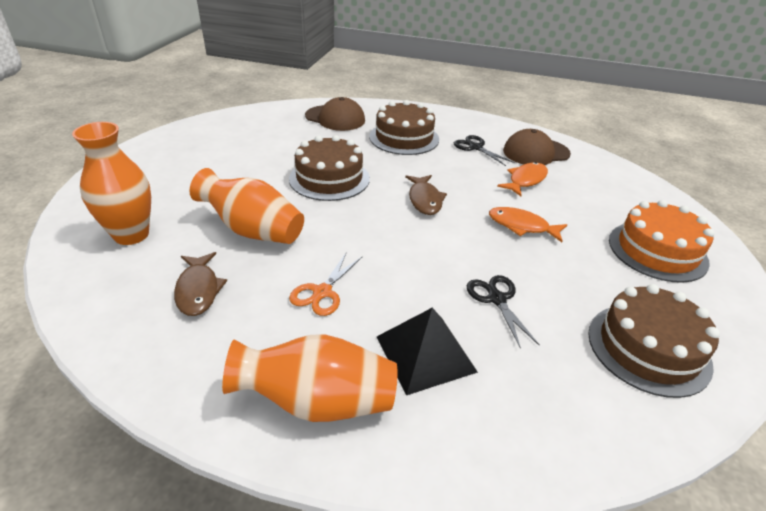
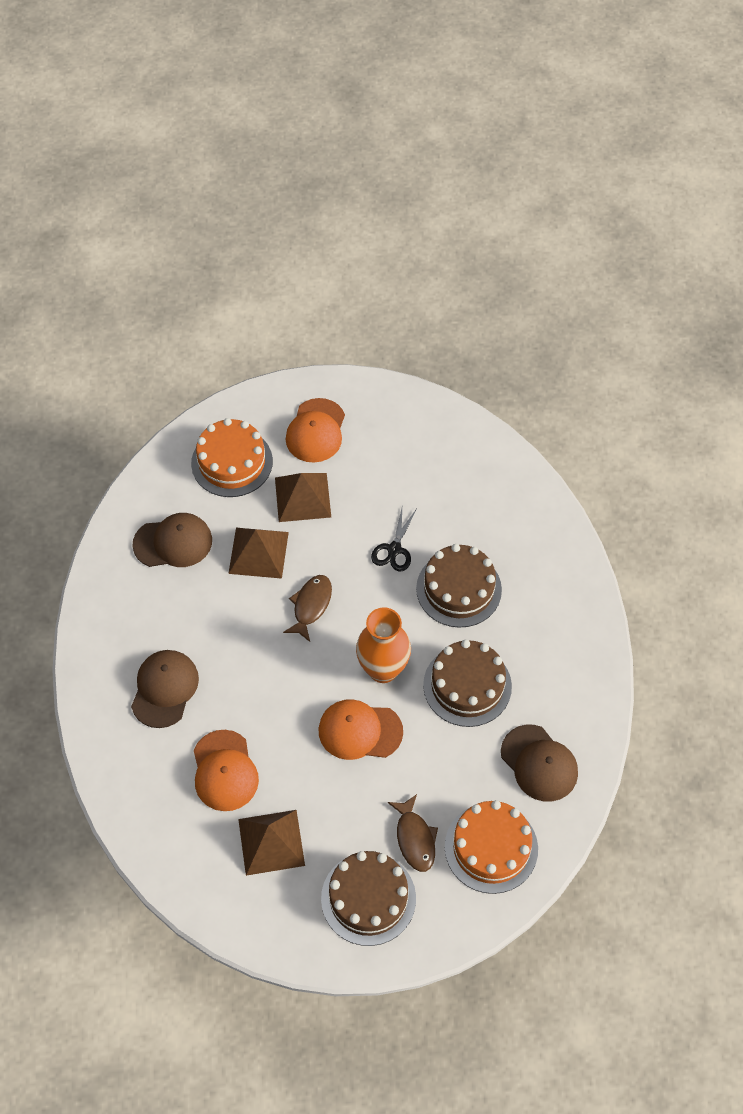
black pyramid: [377,308,478,395] = 1 -> none = 0
black scissors: [454,135,515,166] [467,275,539,349] = 2 -> [371,508,416,572] = 1
brown cap: [305,97,365,131] [503,129,571,165] = 2 -> [131,650,199,728] [132,513,212,567] [501,724,578,802] = 3
brown pyramid: none = 0 -> [228,528,289,579] [238,810,305,876] [275,473,331,522] = 3
orange cake: [609,200,715,283] = 1 -> [191,418,273,497] [445,800,538,894] = 2
orange cap: none = 0 -> [194,730,259,811] [286,398,345,463] [319,699,403,760] = 3
orange fish: [489,207,567,242] [497,162,548,196] = 2 -> none = 0
orange scissors: [289,252,362,316] = 1 -> none = 0
orange vase: [72,122,151,245] [189,168,304,244] [222,334,397,422] = 3 -> [356,607,411,683] = 1

